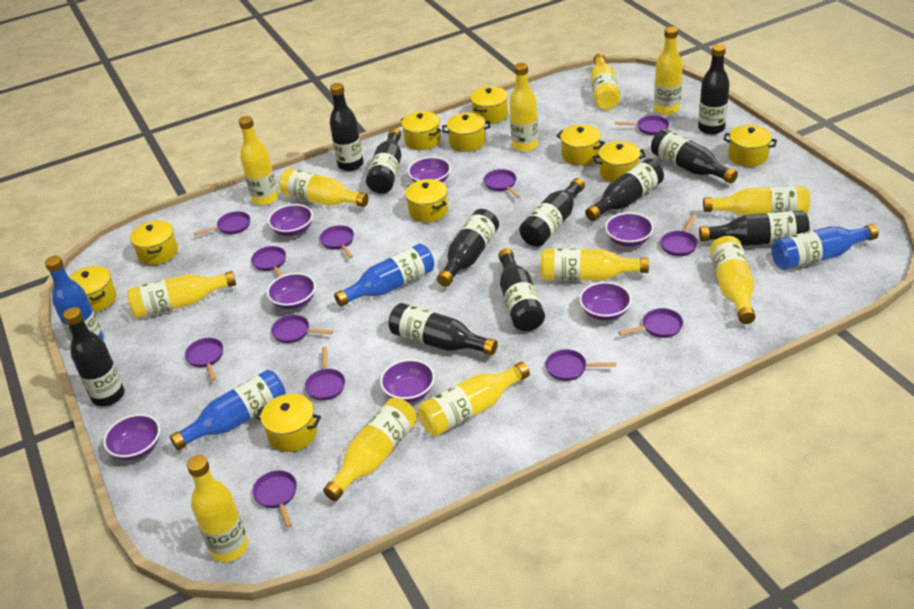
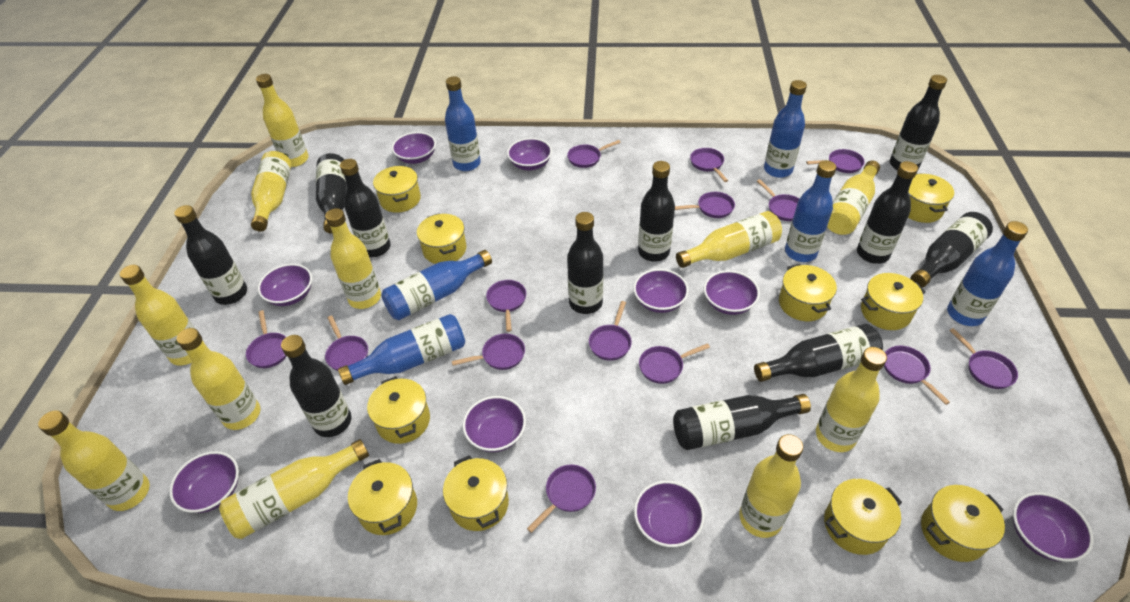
blue bottle: [45,256,104,342] [170,370,286,450] [334,243,434,307] [772,224,879,270] = 4 -> [338,314,465,385] [381,250,492,320] [445,76,481,171] [764,80,807,178] [785,160,836,262] [947,221,1028,326] = 6
purple bowl: [103,414,160,460] [267,273,316,310] [268,204,313,236] [380,359,435,403] [408,157,451,182] [579,282,632,321] [605,212,654,247] = 7 -> [169,451,239,513] [258,264,312,306] [392,132,436,164] [463,396,526,452] [507,138,552,170] [633,269,689,313] [634,481,705,547] [704,270,760,315] [1013,492,1094,562] = 9
purple pan: [185,338,223,381] [194,211,250,235] [251,246,286,277] [252,470,297,528] [271,315,333,343] [305,347,345,401] [320,225,354,258] [484,169,521,198] [545,349,616,381] [615,115,669,135] [618,308,683,338] [660,214,698,256] = 12 -> [246,310,287,368] [325,315,368,371] [452,334,525,370] [486,280,526,332] [527,465,596,533] [567,140,621,168] [589,301,632,361] [639,343,710,384] [675,192,735,218] [690,148,728,182] [757,179,799,221] [806,149,865,173] [884,346,950,405] [949,328,1018,389] = 14
yellow bottle: [127,271,236,318] [187,455,248,562] [239,116,278,206] [279,168,369,207] [323,398,417,501] [418,362,530,436] [509,63,538,152] [541,249,649,281] [590,53,620,110] [654,27,683,115] [703,186,810,216] [710,236,756,324] = 12 -> [38,410,150,511] [120,265,203,366] [177,328,260,430] [219,439,369,539] [251,151,292,231] [256,74,309,167] [325,208,381,309] [676,211,782,268] [739,434,803,538] [816,347,887,452] [827,160,880,235] = 11

